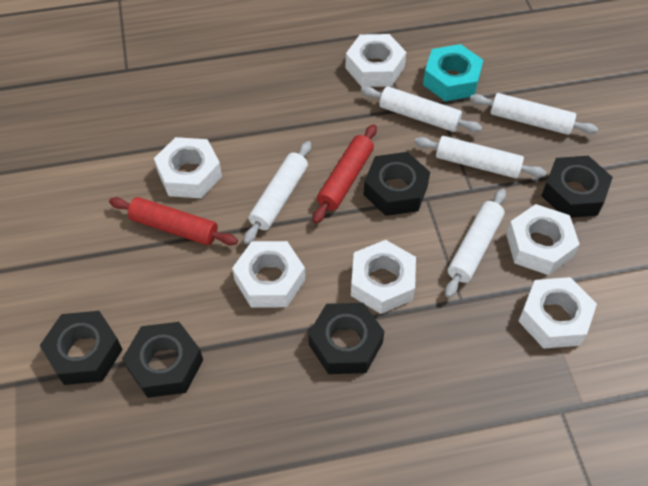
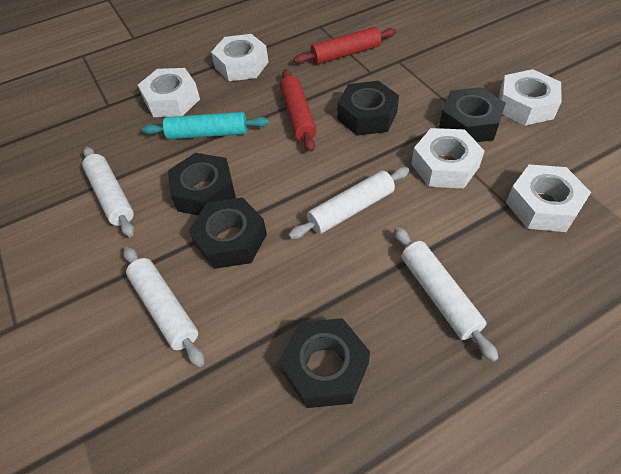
turquoise nut: [423,44,483,101] = 1 -> none = 0
turquoise rolling pin: none = 0 -> [142,112,269,139] = 1
white nut: [154,137,222,198] [232,241,305,308] [346,34,406,87] [351,240,416,314] [506,204,580,275] [518,277,597,349] = 6 -> [138,68,200,117] [211,34,269,81] [411,128,485,189] [499,69,562,126] [506,164,591,232] = 5
white rolling pin: [244,141,311,244] [361,86,482,132] [414,136,546,178] [445,189,506,298] [470,93,598,135] = 5 -> [82,147,134,237] [123,247,204,367] [288,167,410,239] [394,227,498,362] = 4

